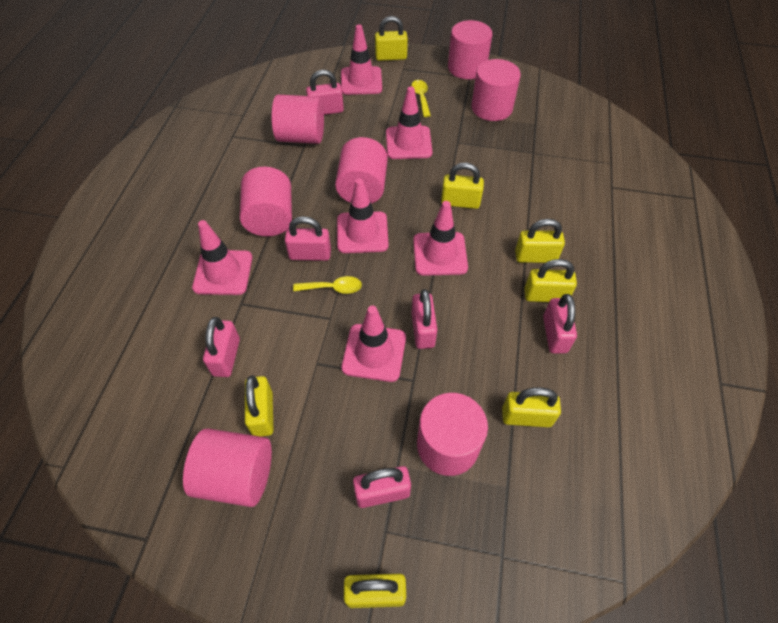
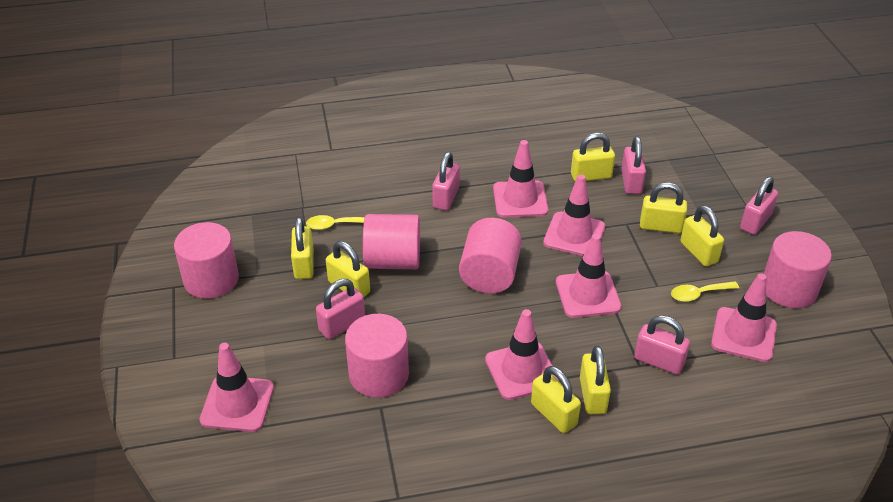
pink cylinder: [183,428,272,507] [240,167,292,236] [272,95,324,144] [335,137,388,204] [417,393,488,476] [448,20,492,79] [471,59,521,121] = 7 -> [174,222,239,299] [345,314,409,398] [363,214,420,269] [459,218,522,294] [764,231,832,308] = 5
pink padlock: [203,317,240,377] [285,216,331,261] [306,70,344,115] [353,466,411,508] [412,289,437,349] [543,294,577,353] = 6 -> [316,279,365,339] [432,152,460,210] [621,137,646,194] [634,315,690,375] [740,176,778,235] = 5

